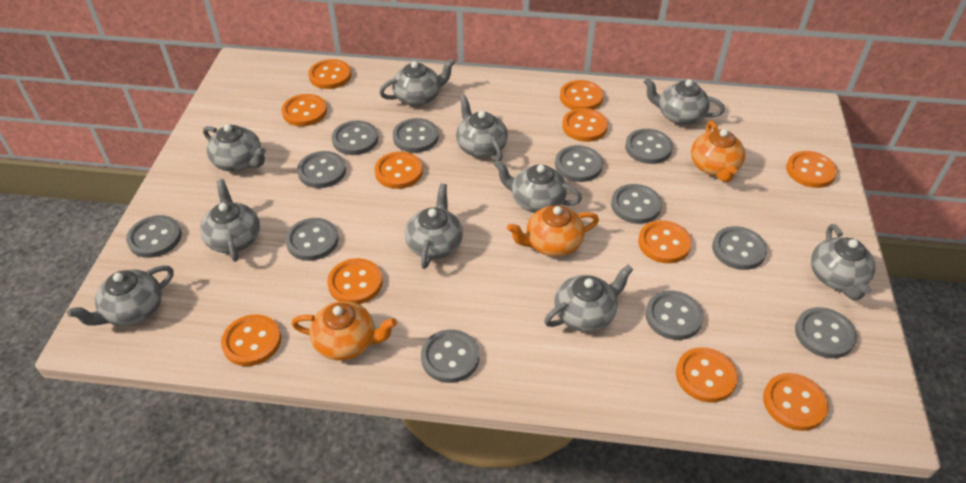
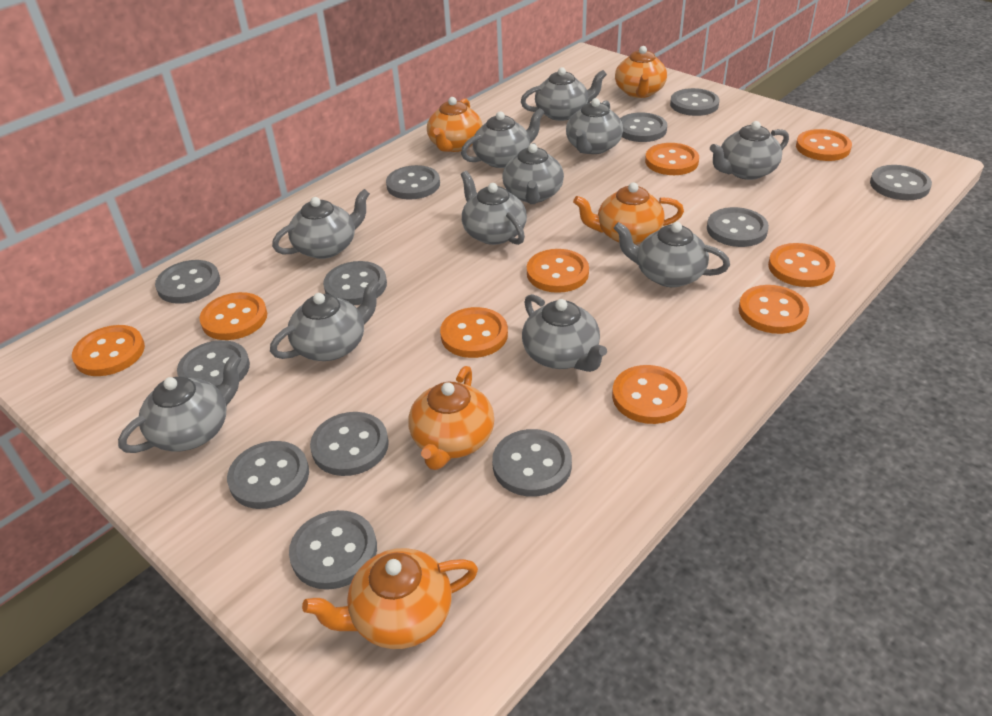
grey teapot: [67,265,174,326] [200,179,260,262] [203,124,266,172] [379,58,455,106] [405,184,463,269] [456,95,508,161] [494,160,582,213] [544,265,633,332] [644,78,725,125] [811,224,875,300] = 10 -> [118,354,242,453] [270,279,380,361] [272,189,370,259] [461,108,545,168] [461,171,527,245] [502,143,564,204] [521,67,607,121] [522,294,607,372] [566,98,623,154] [614,222,730,287] [710,121,789,180] = 11
orange button: [221,314,281,366] [282,94,327,126] [308,59,352,89] [327,258,383,304] [375,152,423,189] [560,80,604,110] [562,108,608,142] [638,220,692,263] [676,347,738,402] [763,373,829,431] [786,151,837,188] = 11 -> [72,325,145,376] [200,292,267,340] [440,307,508,358] [527,249,589,293] [612,365,688,424] [645,143,699,175] [739,285,809,334] [768,243,835,287] [796,129,852,161] = 9
orange teapot: [292,301,397,361] [507,205,599,257] [691,121,745,182] = 3 -> [302,548,478,649] [408,366,494,470] [427,97,482,152] [573,182,684,245] [615,46,667,98] = 5

